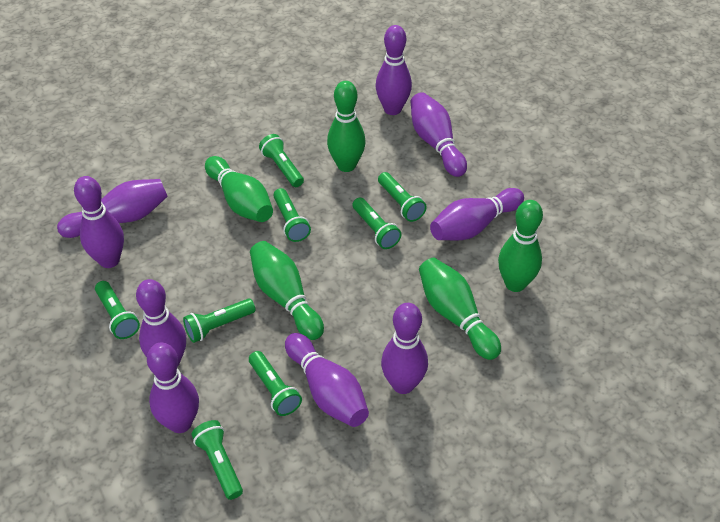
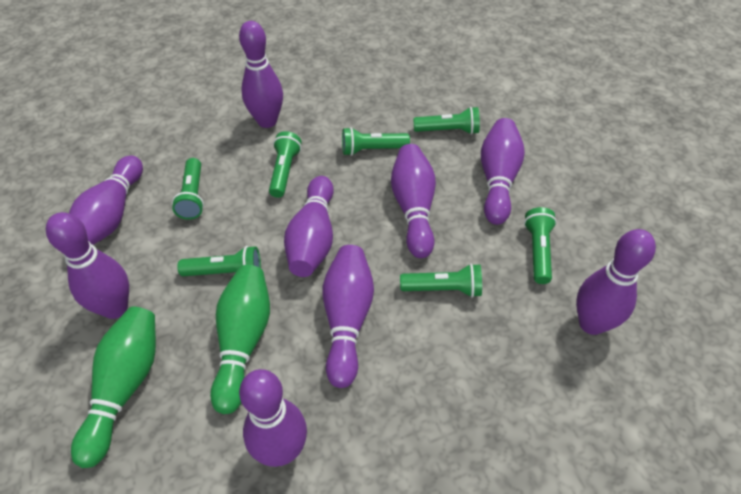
green bowling pin: [205,156,273,222] [250,241,324,340] [327,81,366,172] [419,258,501,360] [498,200,543,292] = 5 -> [71,307,156,468] [210,265,270,414] = 2
green flashlight: [95,281,140,339] [183,299,256,343] [191,420,243,500] [249,351,302,416] [259,134,304,187] [273,188,311,242] [353,198,401,249] [378,172,427,222] = 8 -> [172,158,204,220] [177,246,261,276] [269,131,302,198] [342,127,410,156] [400,264,482,298] [413,107,480,135] [524,207,557,284] = 7

